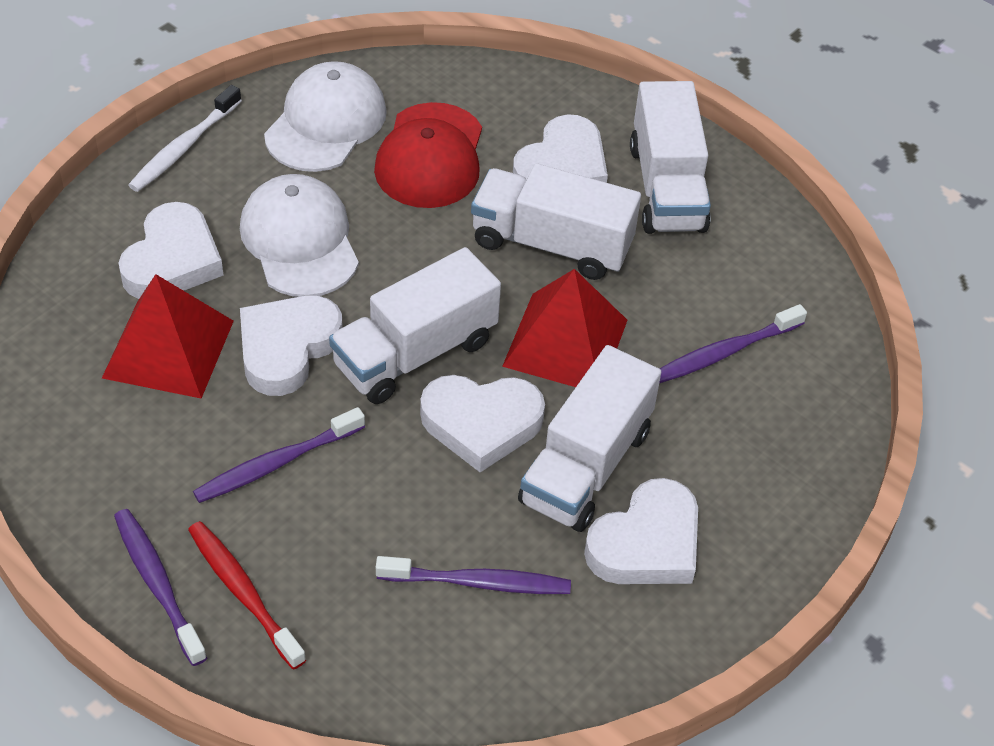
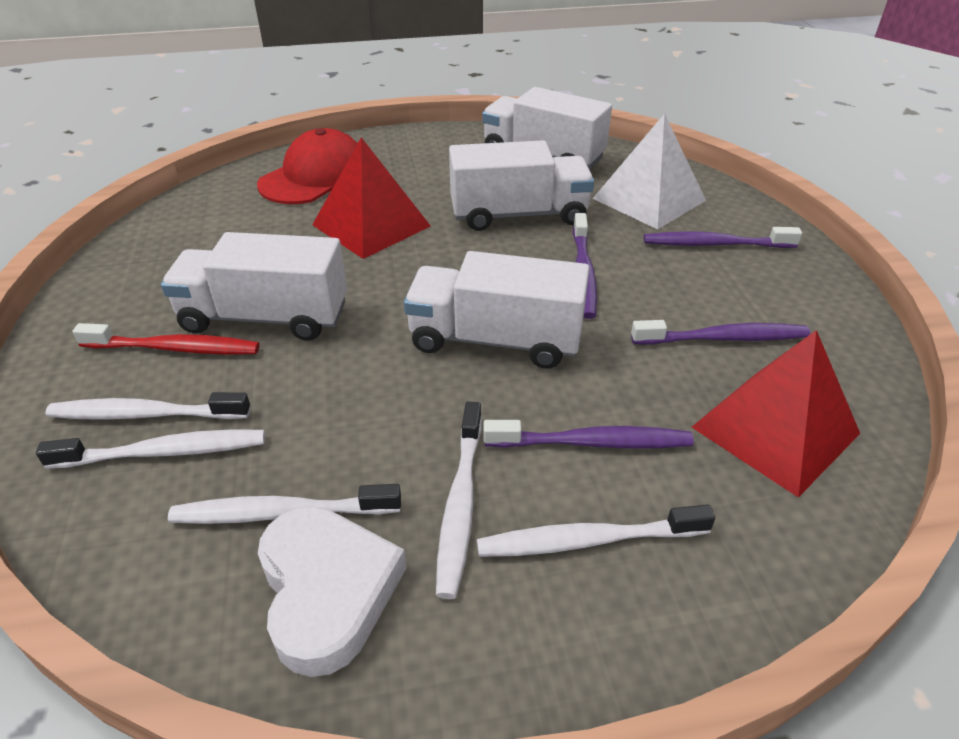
white cap: [240,174,359,297] [264,61,387,172] = 2 -> none = 0
white heart: [119,202,224,299] [240,295,343,396] [420,375,545,472] [513,114,608,183] [584,478,698,584] = 5 -> [258,506,406,677] = 1
white pyramid: none = 0 -> [592,114,706,230] = 1
white toothbrush: [128,85,242,192] = 1 -> [36,430,265,469] [45,392,251,420] [168,484,401,524] [436,401,482,599] [477,504,715,557] = 5

